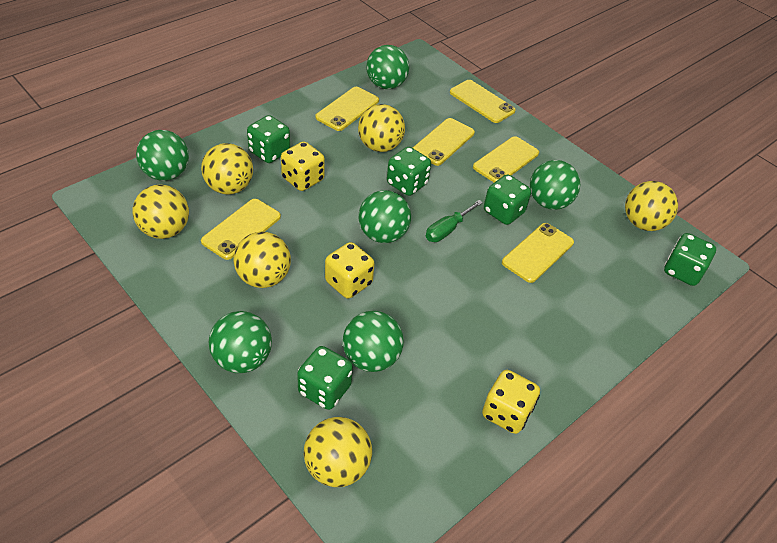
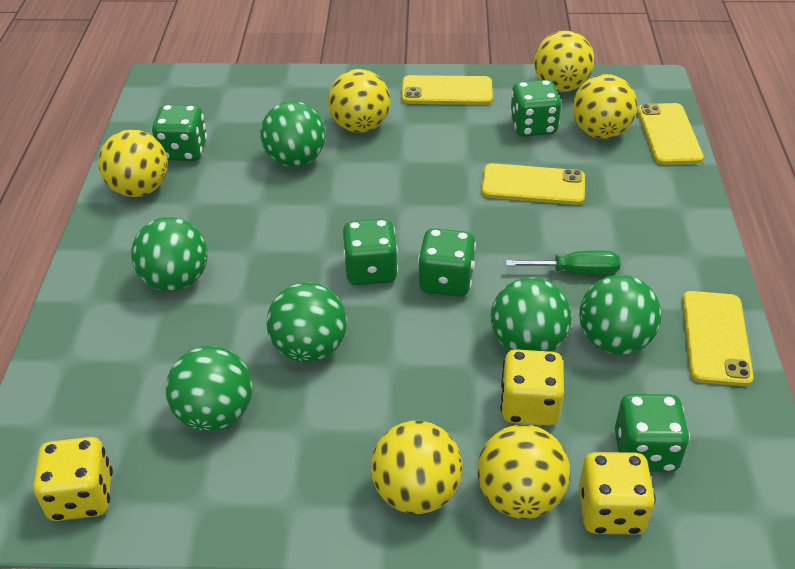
yellow phone: [201,199,281,260] [315,87,379,131] [413,118,475,166] [450,80,516,123] [473,136,539,182] [502,223,574,283] = 6 -> [401,75,493,105] [481,163,585,205] [637,103,704,165] [682,291,754,386] = 4

